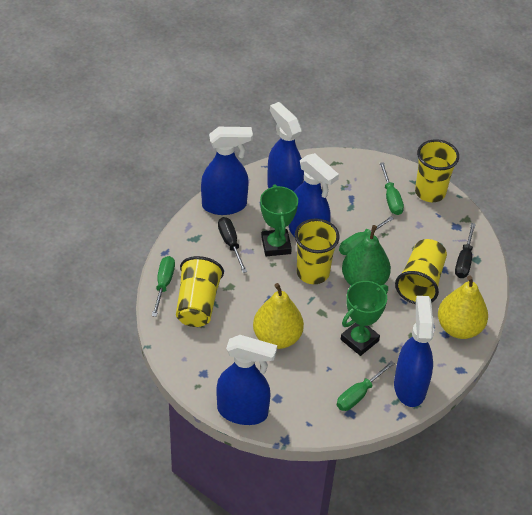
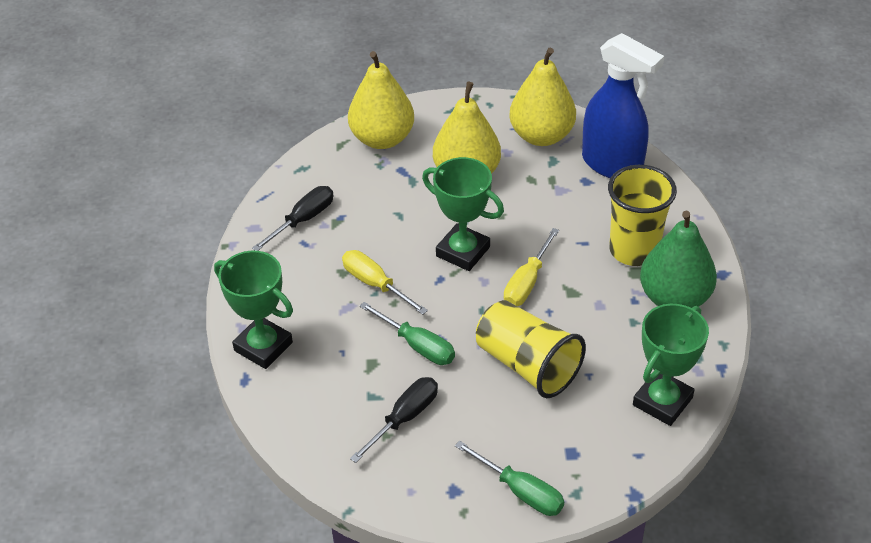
blue spray bottle: [201,127,253,215] [216,335,277,425] [267,102,304,192] [289,153,339,237] [394,296,434,407] = 5 -> [582,33,664,178] = 1
green screwdriver: [152,256,175,317] [337,361,395,411] [339,216,394,255] [380,162,404,215] = 4 -> [360,302,455,365] [455,441,564,516] = 2
green trophy: [260,184,298,256] [341,281,388,356] = 2 -> [214,251,293,369] [422,157,504,271] [633,304,709,426] = 3
yellow cup: [176,256,224,327] [295,218,340,284] [395,239,447,304] [415,139,459,202] = 4 -> [476,300,586,398] [608,165,677,266] = 2
yellow pear: [253,283,304,349] [438,276,488,339] = 2 -> [348,51,414,149] [433,82,501,174] [509,48,576,146] = 3
yellow screwdriver: none = 0 -> [342,250,428,315] [504,228,559,306] = 2

